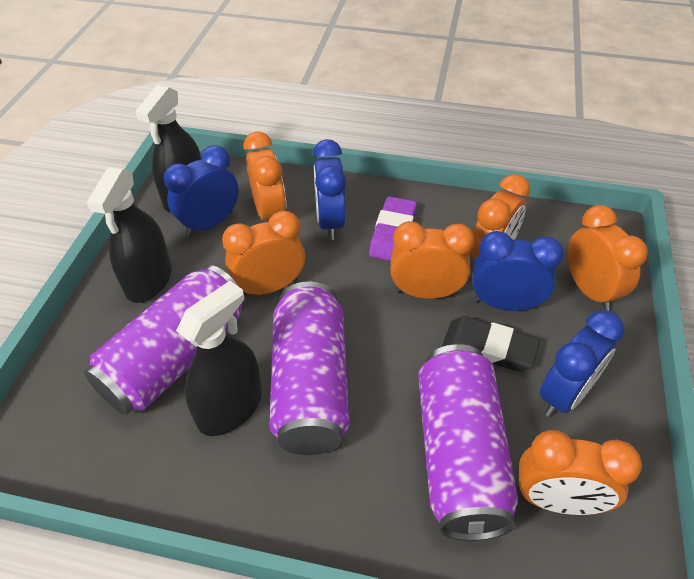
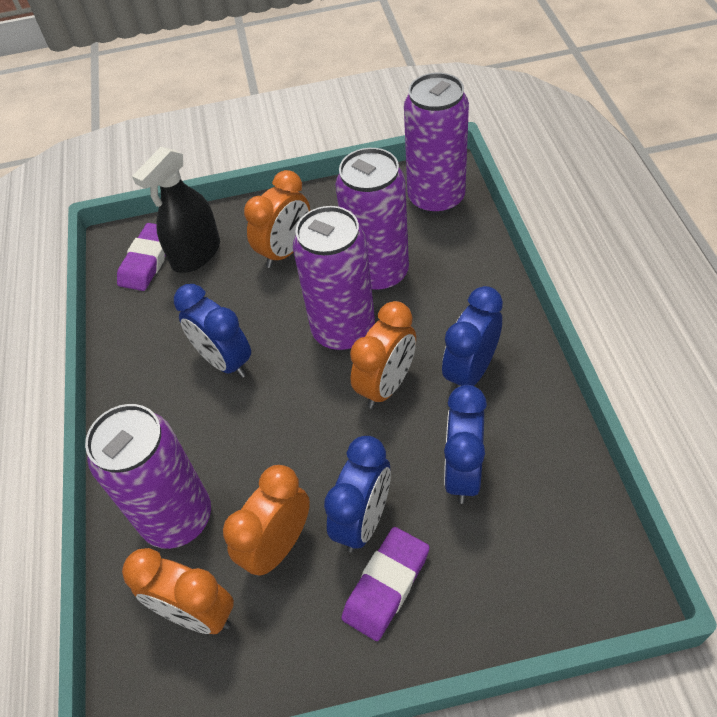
black eraser: [442,316,540,371] = 1 -> none = 0
black spray bottle: [87,167,172,303] [135,85,202,213] [176,281,262,436] = 3 -> [132,147,220,273] = 1
orange clock: [222,211,305,297] [243,132,286,220] [391,221,475,299] [469,174,530,259] [519,430,642,515] [567,205,648,311] = 6 -> [122,548,234,634] [223,465,310,577] [244,170,310,268] [350,301,416,409] = 4
purple can: [84,265,246,415] [269,282,349,455] [418,344,518,541] = 3 -> [85,404,211,549] [293,206,375,352] [335,148,409,292] [404,73,469,215] = 4
purple eraser: [369,196,417,261] = 1 -> [117,223,166,291] [342,527,430,641] = 2

